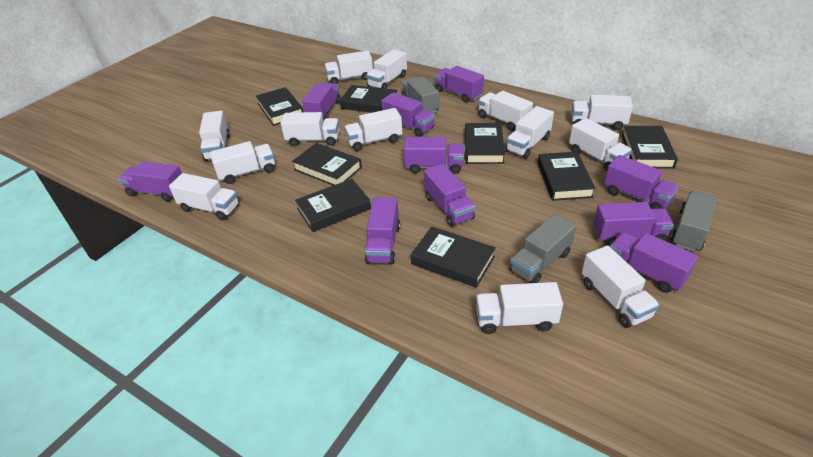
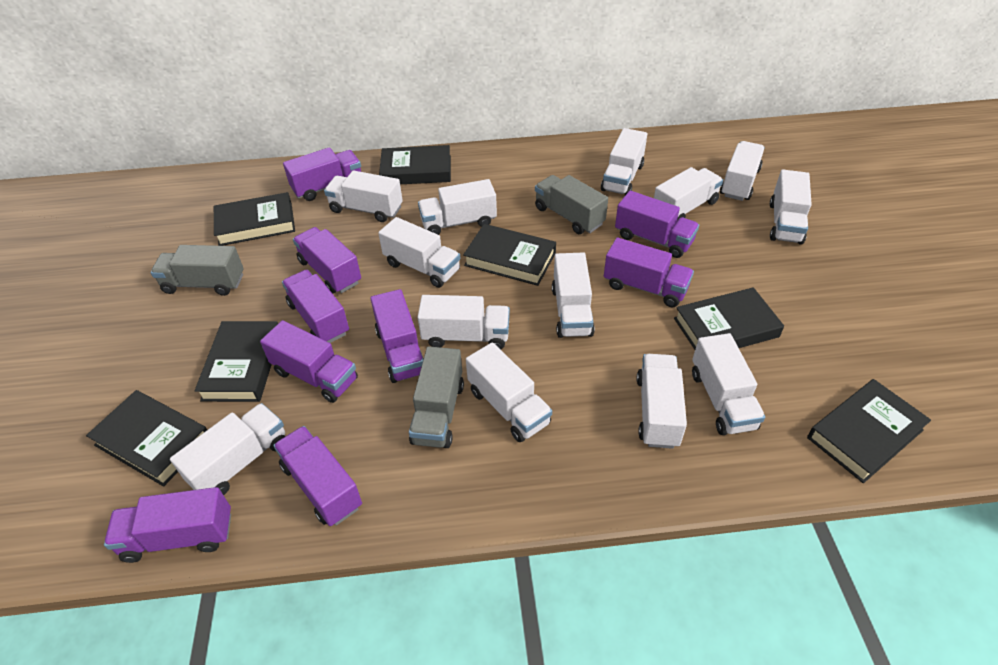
black book: [256,87,304,126] [292,143,362,186] [295,179,371,232] [340,85,397,113] [411,226,496,288] [465,123,505,164] [538,151,596,201] [622,126,678,169] = 8 -> [86,390,207,486] [194,321,278,402] [214,192,295,246] [379,145,451,184] [463,224,556,286] [674,287,784,350] [807,379,931,483] = 7
purple truck: [119,161,182,201] [302,83,341,120] [364,197,400,264] [381,92,435,137] [403,137,464,173] [424,164,475,227] [435,66,484,102] [593,202,674,246] [604,155,679,209] [610,232,698,293] = 10 -> [104,487,231,563] [260,320,358,403] [273,426,362,526] [282,270,349,343] [283,147,361,201] [293,227,361,294] [370,289,424,383] [604,238,694,308] [615,191,699,258] = 9

